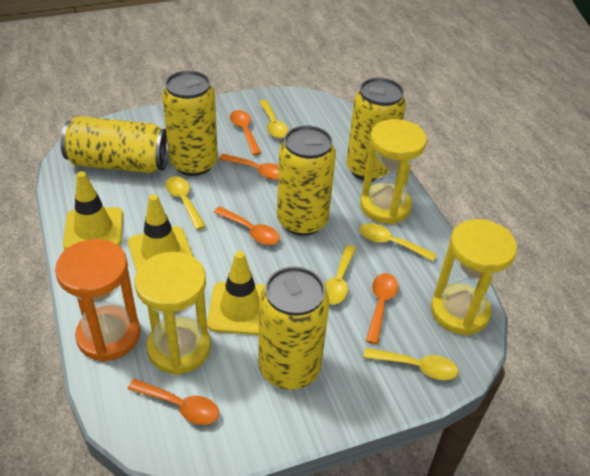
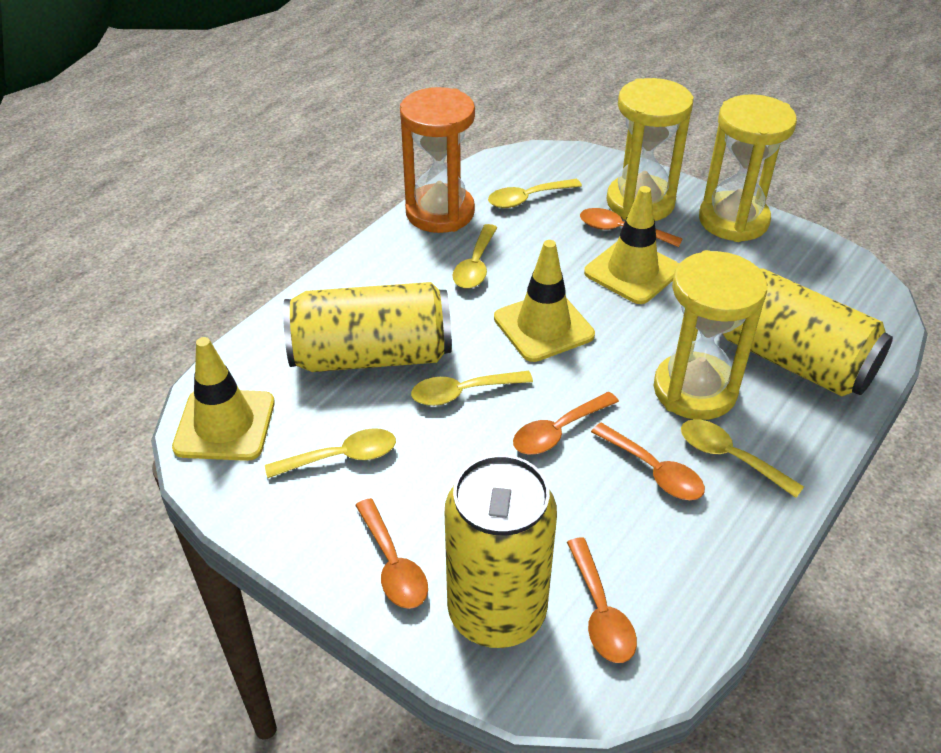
yellow can: [61,116,169,173] [162,70,218,176] [258,266,330,390] [277,125,336,236] [347,78,406,182] = 5 -> [283,282,452,372] [445,455,557,648] [723,268,893,396] = 3

